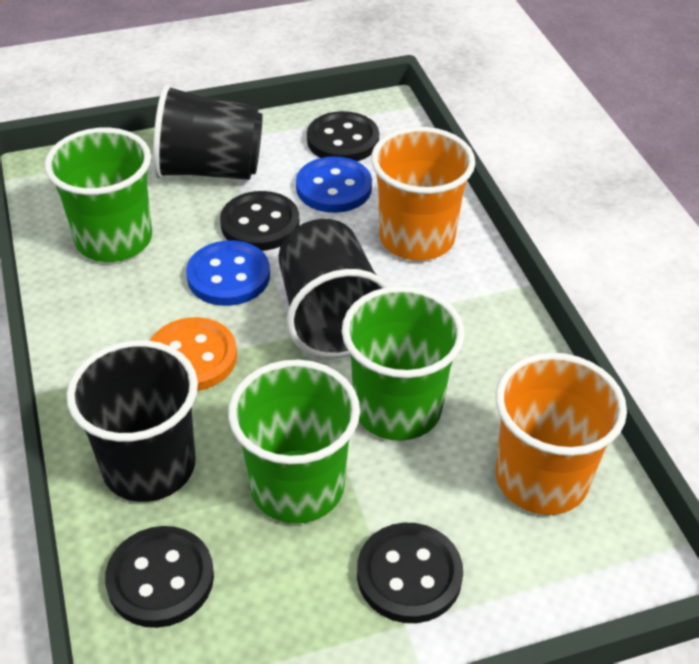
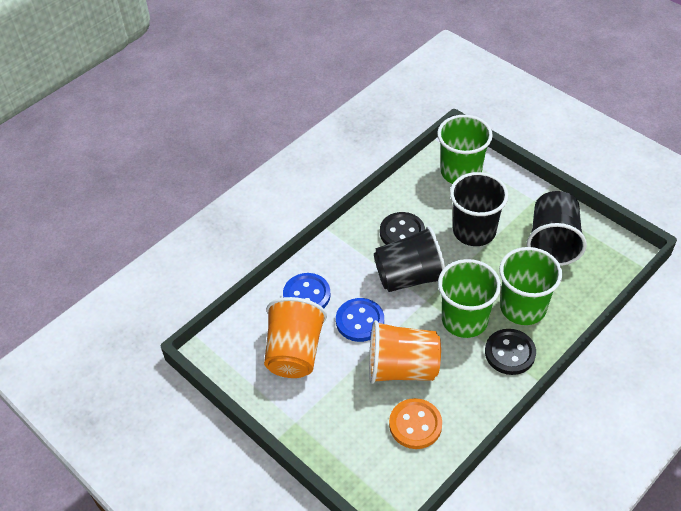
black button: [105,526,214,628] [220,191,300,251] [307,111,379,161] [357,523,463,623] = 4 -> [380,212,425,245] [485,329,536,375] = 2

